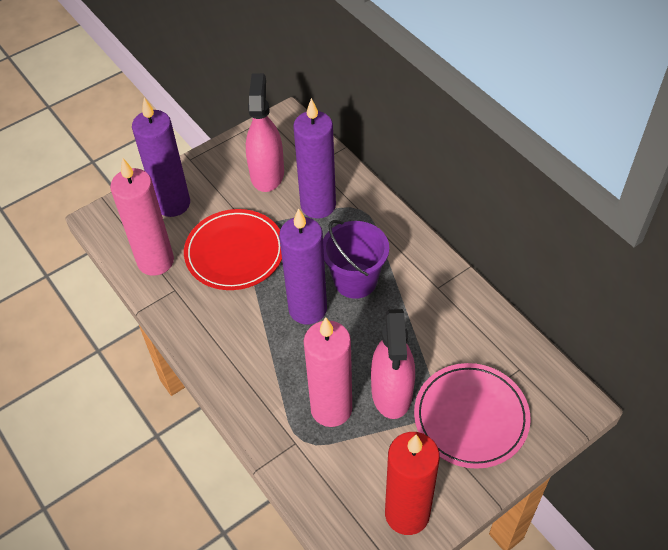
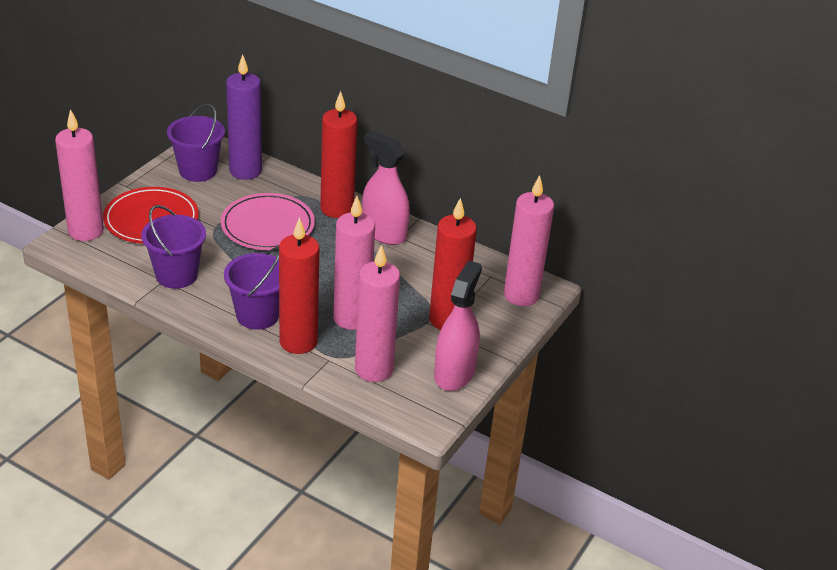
pink candle: [110,158,174,276] [304,317,352,427] = 2 -> [55,109,104,241] [333,196,375,330] [355,245,400,382] [504,175,554,306] = 4
purple bucket: [323,220,389,299] = 1 -> [141,205,206,289] [167,104,225,182] [224,247,279,330] = 3
purple candle: [132,98,190,217] [279,208,327,325] [293,98,336,219] = 3 -> [226,54,262,180] = 1
red candle: [385,432,440,535] = 1 -> [279,217,319,354] [320,91,357,218] [429,198,477,330] = 3

